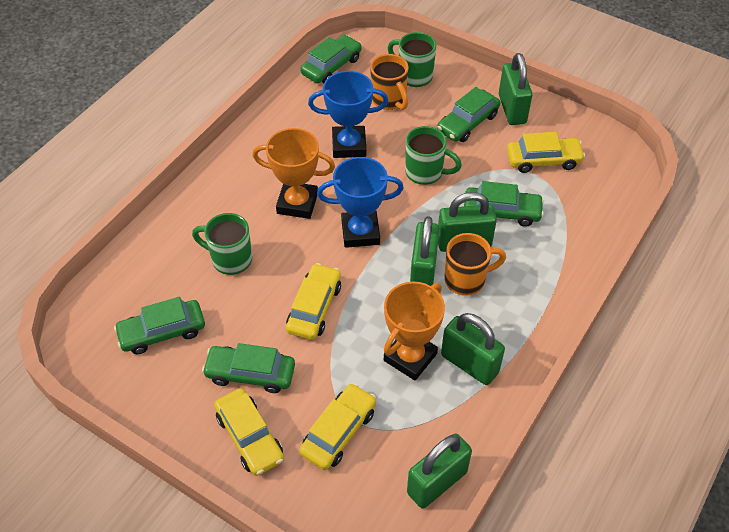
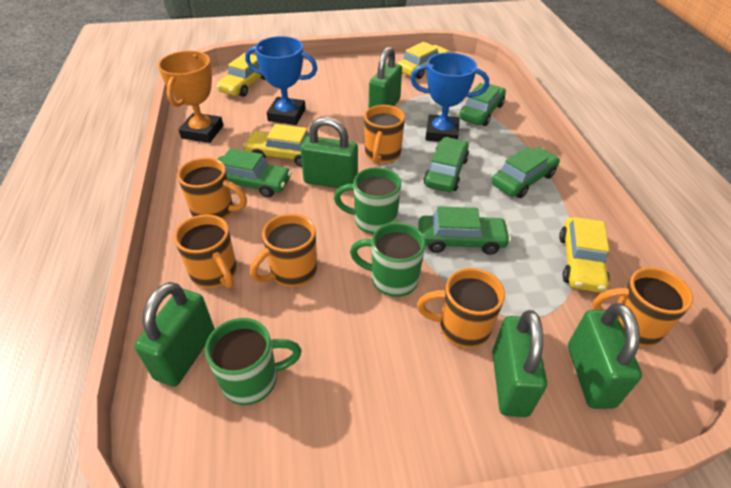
orange mug: [370,54,409,110] [444,233,506,296] = 2 -> [174,214,237,288] [177,157,247,220] [250,213,317,287] [364,105,405,164] [417,268,505,348] [593,267,693,347] = 6
orange trophy: [253,128,335,219] [384,282,445,381] = 2 -> [158,51,223,143] = 1

